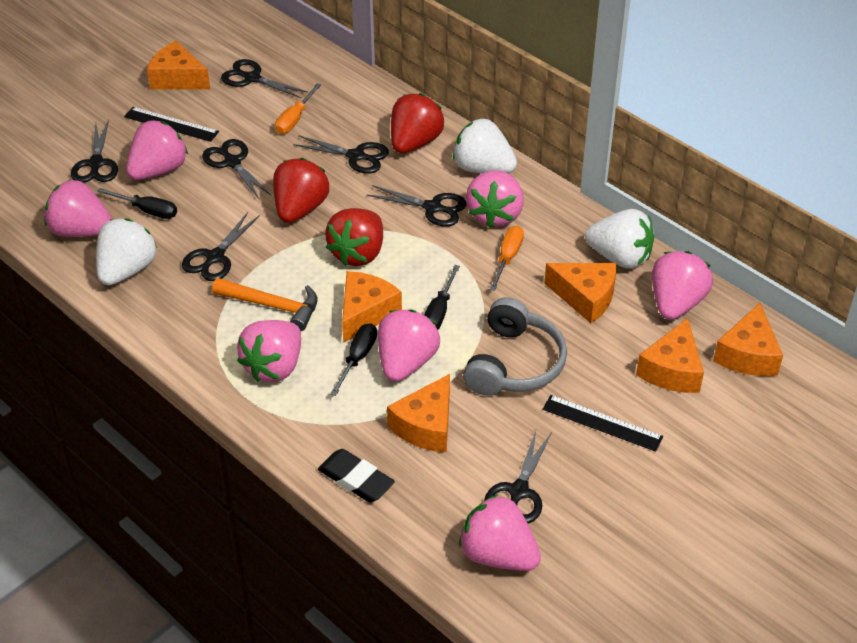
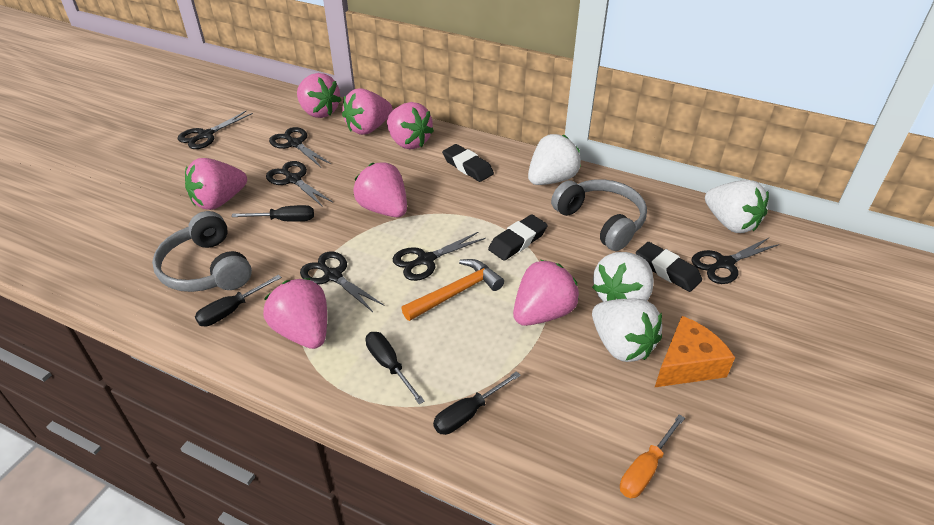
black eraser: [318,449,395,502] = 1 -> [442,144,494,182] [488,214,548,261] [636,242,702,292] = 3
black ruler: [124,107,219,142] [543,395,663,452] = 2 -> none = 0
black scissors: [71,120,118,183] [182,212,260,281] [202,139,272,199] [221,59,309,99] [293,135,389,174] [367,185,467,227] [484,431,552,523] = 7 -> [178,111,253,149] [266,161,333,207] [269,127,331,167] [300,252,385,312] [393,232,486,281] [692,238,780,284] = 6
black screwdriver: [97,188,177,219] [330,323,377,396] [424,265,460,330] = 3 -> [195,275,282,326] [232,205,314,222] [366,332,424,404] [433,371,521,435] = 4
grey headphones: [463,297,567,395] = 1 -> [152,211,252,292] [551,179,647,251] = 2
orange cheese: [147,41,210,90] [342,271,402,343] [387,374,450,453] [544,263,616,323] [636,318,704,393] [713,303,783,376] = 6 -> [655,316,735,387] = 1
orange screwdriver: [275,83,321,134] [489,226,524,291] = 2 -> [620,414,685,498] = 1
red strawberry: [273,158,329,223] [325,208,383,266] [391,93,444,153] = 3 -> none = 0
white strawberry: [96,218,157,285] [453,118,517,173] [585,209,654,269] = 3 -> [528,134,581,185] [592,252,654,302] [592,299,662,362] [705,180,769,233] = 4

